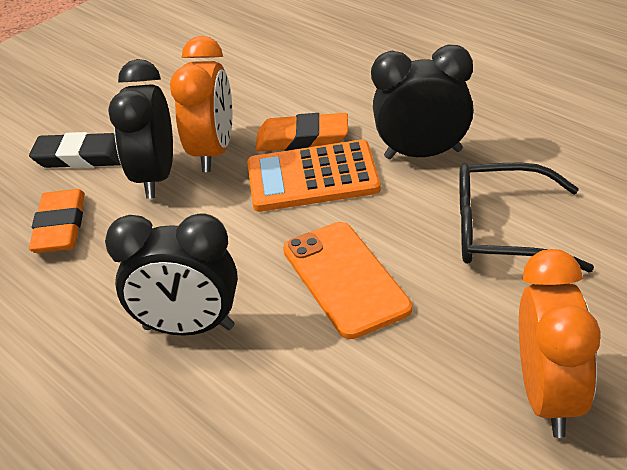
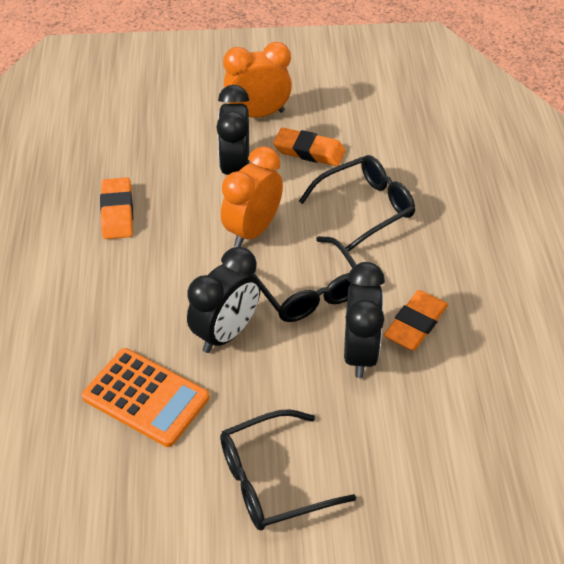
black eraser: [29,132,121,168] = 1 -> none = 0
black glasses: [460,163,594,272] = 1 -> [220,410,356,530] [253,236,357,322] [299,155,415,252] = 3
orange eraser: [29,189,85,253] [256,113,348,152] = 2 -> [100,177,133,239] [273,127,346,166] [384,290,448,351] = 3
orange phone: [283,222,412,339] = 1 -> none = 0

